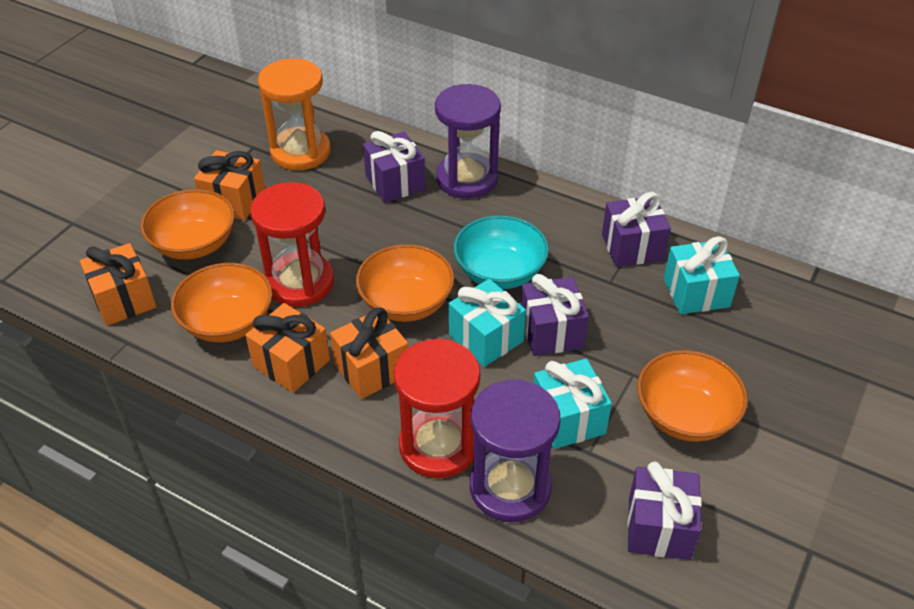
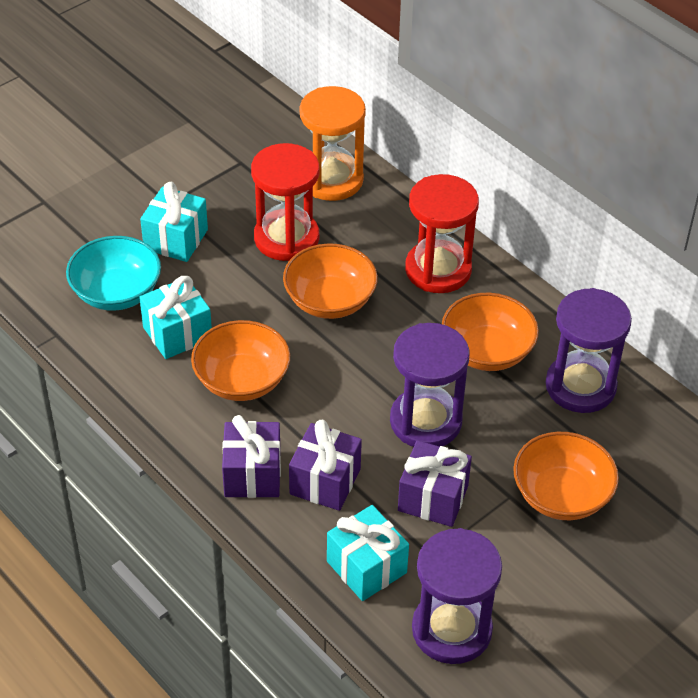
orange gift: [80,243,156,326] [194,150,265,220] [245,303,330,393] [330,308,408,399] = 4 -> none = 0
purple gift: [363,131,426,203] [521,274,589,356] [602,192,671,267] [628,461,702,560] = 4 -> [222,415,281,498] [289,420,362,511] [398,440,472,527] = 3
purple hourglass: [435,84,501,199] [470,379,560,522] = 2 -> [390,323,470,447] [412,528,502,664] [545,288,632,413] = 3

